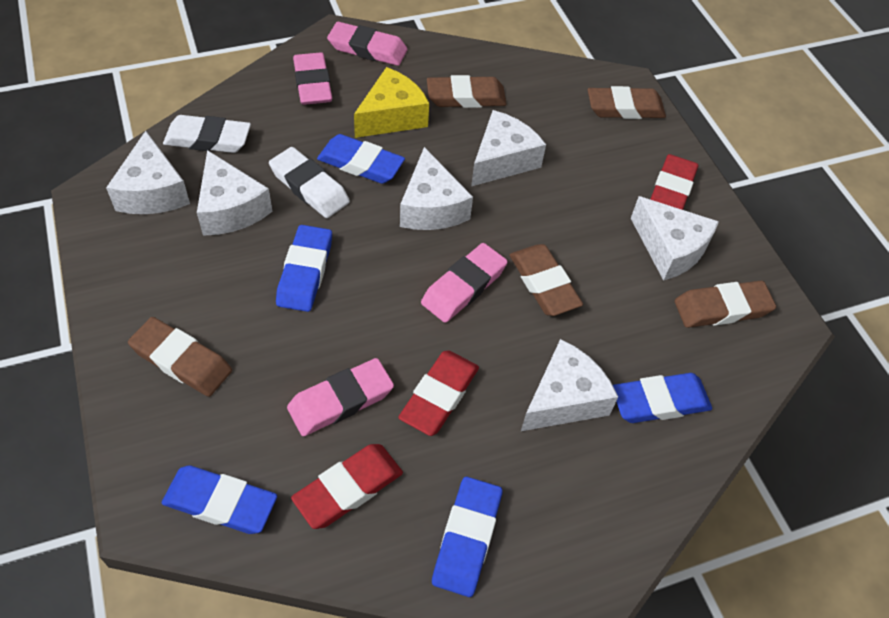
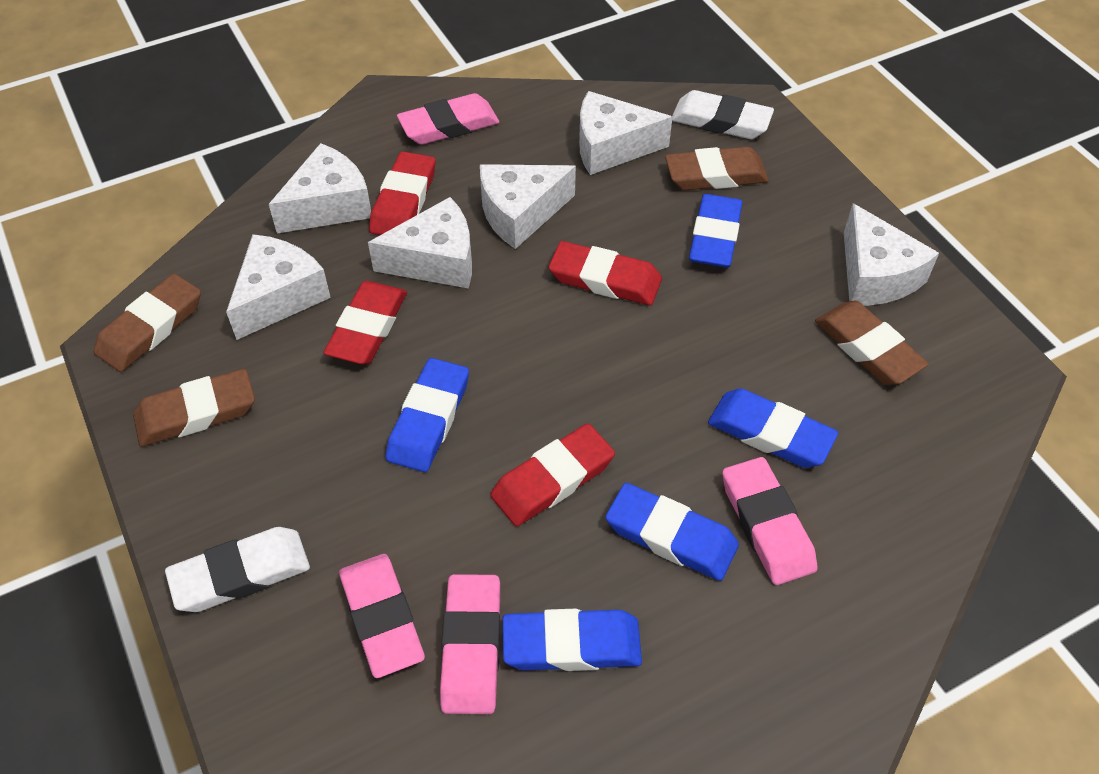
brown eraser: [128,317,232,397] [427,75,506,108] [510,244,583,316] [588,86,666,119] [675,281,776,328] = 5 -> [94,274,201,372] [133,369,255,447] [665,147,769,190] [815,301,929,385] = 4
red eraser: [291,444,403,529] [398,350,479,436] [650,154,698,210] = 3 -> [323,281,407,364] [369,152,436,235] [490,423,615,527] [549,241,662,305] = 4
yellow cheese: [354,67,429,138] = 1 -> none = 0

